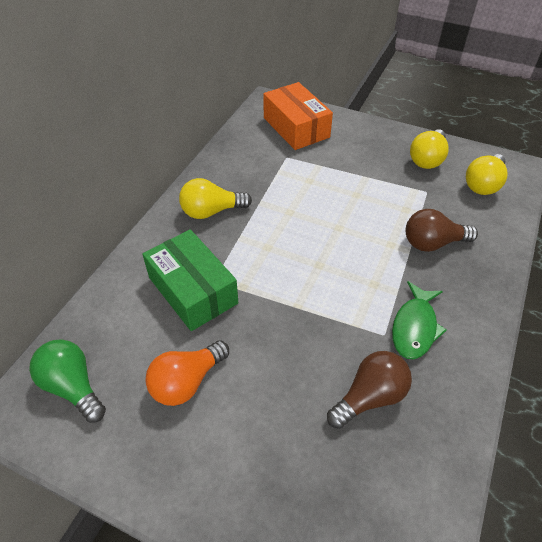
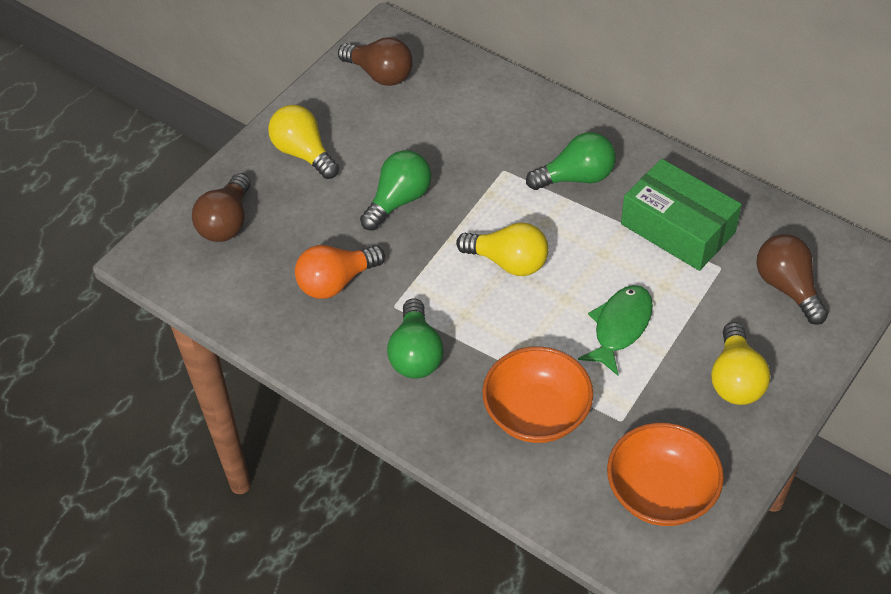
brown light bulb: [327,351,412,429] [406,209,478,252] = 2 -> [192,173,251,242] [338,37,413,86] [756,234,828,325] = 3
green light bulb: [29,339,106,423] = 1 -> [360,150,431,230] [387,298,444,379] [526,132,616,190] = 3
orange bowl: none = 0 -> [482,346,593,443] [607,423,724,526] = 2
orange box: [263,82,333,150] = 1 -> none = 0

